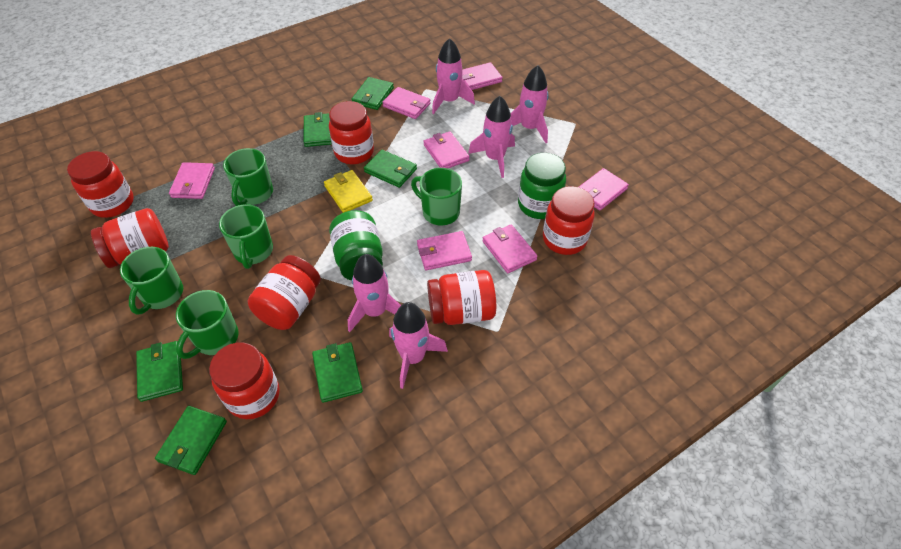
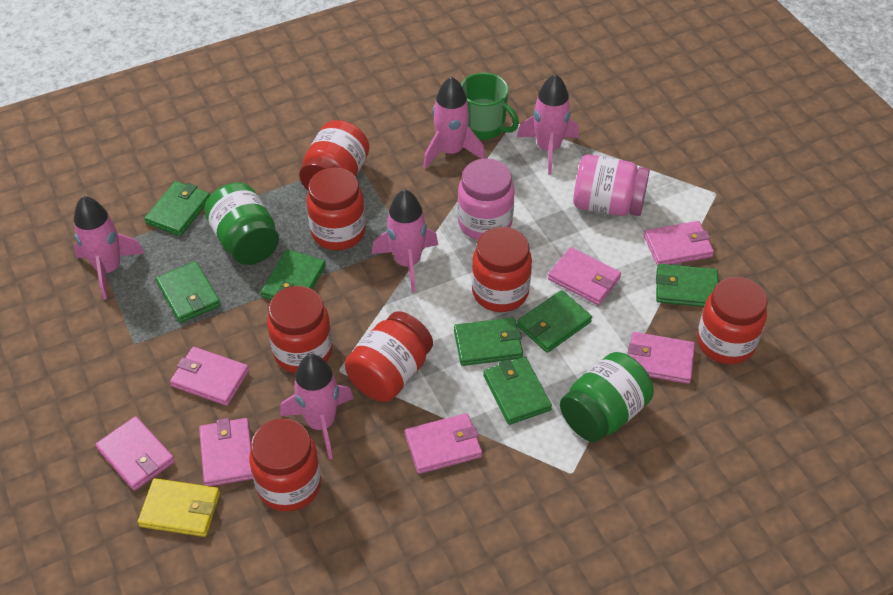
green mug: [120,247,183,315] [176,290,239,359] [219,205,273,269] [223,148,273,206] [411,168,462,225] = 5 -> [461,73,519,140] = 1
green wallet: [136,341,183,402] [155,406,227,475] [304,112,332,147] [312,342,363,403] [351,77,394,110] [364,150,417,188] = 6 -> [144,181,210,236] [156,261,221,323] [261,249,326,300] [454,317,523,366] [483,357,552,425] [517,290,592,353] [656,264,718,307] = 7
pink jar: none = 0 -> [457,159,515,240] [573,154,650,216] = 2

